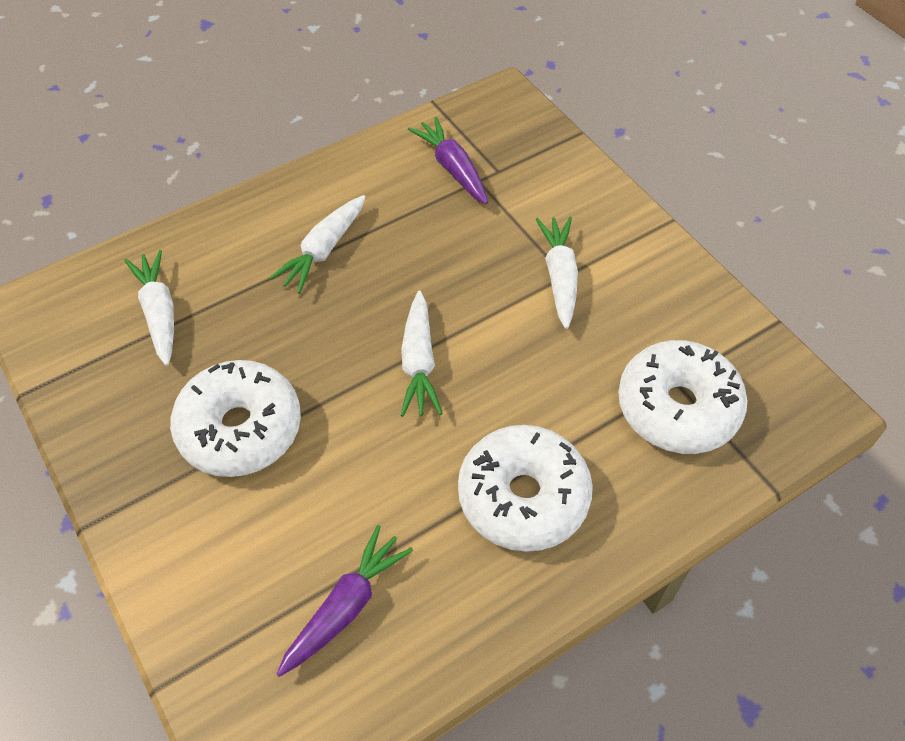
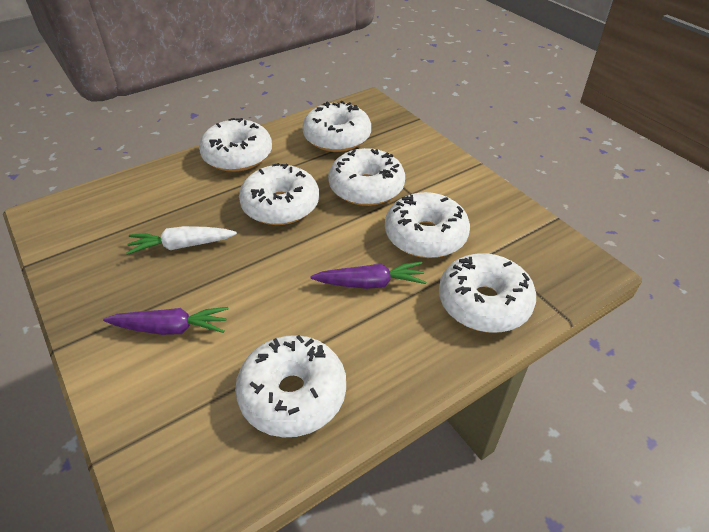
white carrot: [124,250,174,366] [269,195,366,294] [400,290,443,417] [536,217,578,329] = 4 -> [126,226,237,255] = 1
white donut: [170,360,301,477] [458,425,593,552] [618,340,747,454] = 3 -> [199,118,272,172] [235,335,346,437] [239,163,319,225] [302,101,371,152] [328,148,405,206] [385,192,470,258] [439,253,536,333] = 7

